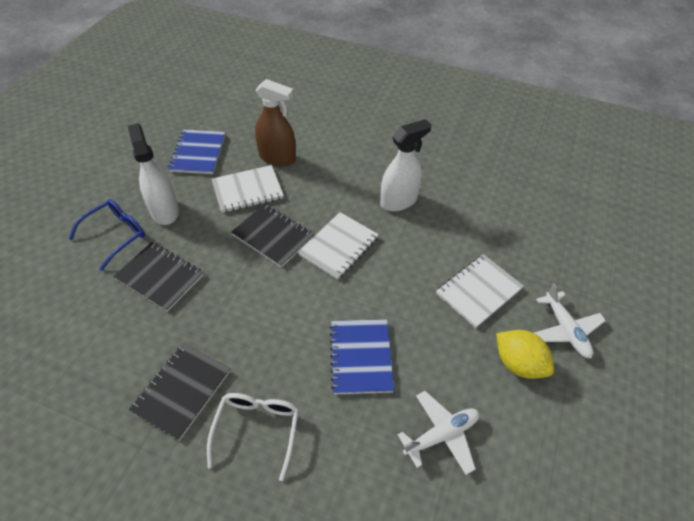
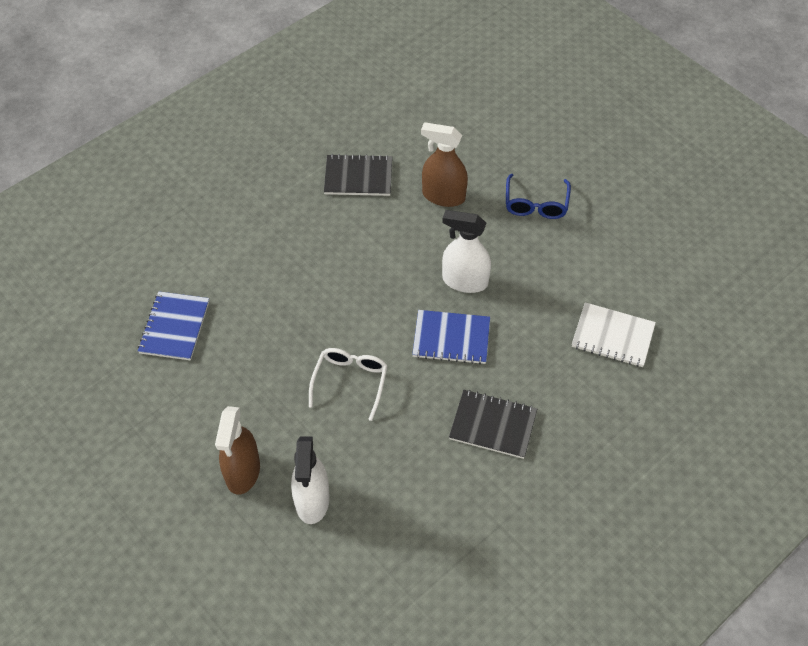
black notebook: [113,242,204,312] [129,343,230,441] [231,204,314,268] = 3 -> [324,154,392,196] [449,390,537,459] = 2
brown spray bottle: [255,79,296,166] = 1 -> [215,406,260,495] [421,122,468,207] = 2
white notebook: [212,165,284,213] [298,212,379,280] [436,254,524,328] = 3 -> [572,302,656,367] = 1
white plane: [398,391,479,475] [534,283,606,359] = 2 -> none = 0
yellow lemon: [496,330,554,379] = 1 -> none = 0

